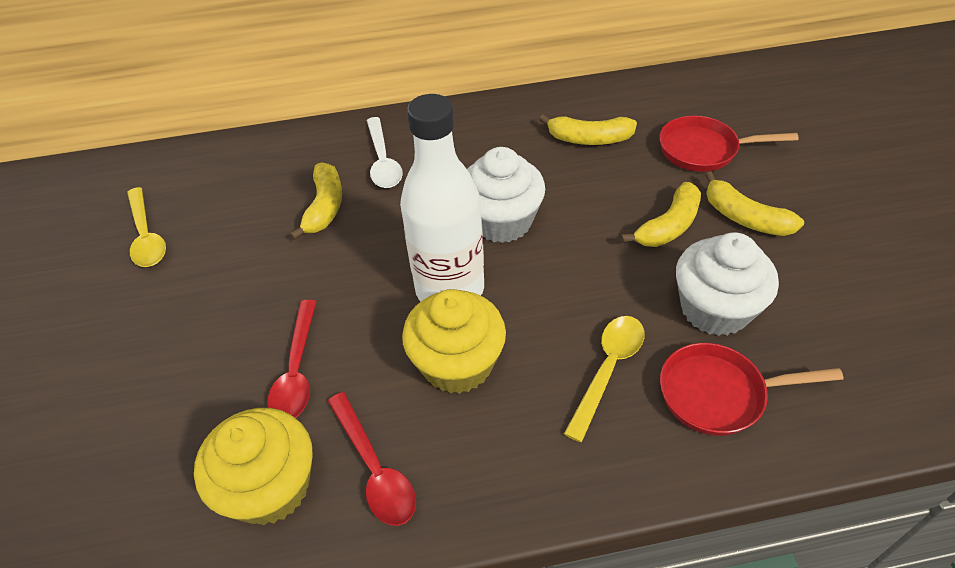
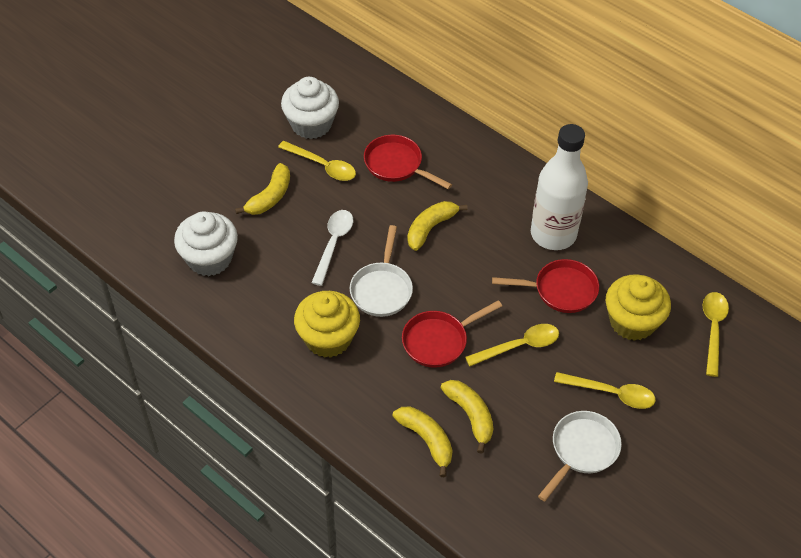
red pan: [659,116,799,172] [660,343,844,436] = 2 -> [364,135,452,189] [402,300,502,368] [492,259,599,313] = 3
red spoon: [267,300,317,418] [328,392,416,526] = 2 -> none = 0
white pan: none = 0 -> [350,225,413,317] [538,411,622,502] = 2
yellow spoon: [127,187,166,267] [564,316,644,442] = 2 -> [278,141,356,181] [465,324,559,367] [554,372,656,409] [703,292,729,377] = 4

